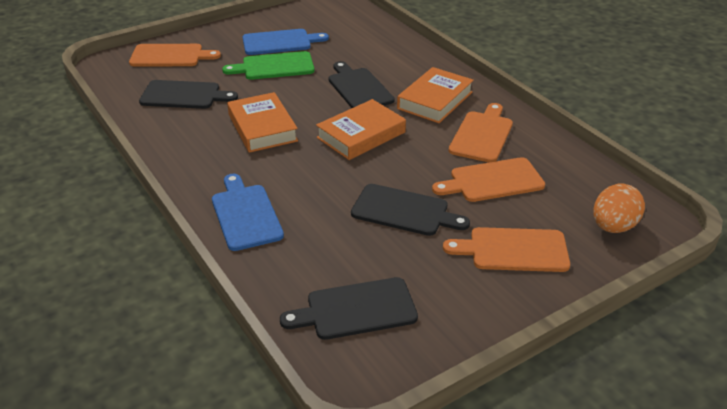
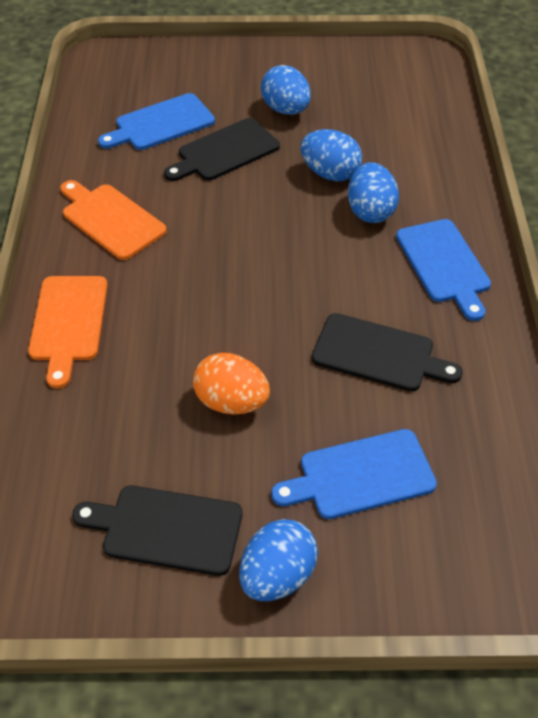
black cutting board: [139,80,238,109] [280,277,418,340] [329,61,395,108] [351,184,470,236] = 4 -> [72,486,242,576] [164,118,280,181] [312,313,462,391] = 3
blue cutting board: [212,174,284,251] [243,29,329,55] = 2 -> [98,93,215,150] [271,429,437,519] [396,219,491,321] = 3
blue egg: none = 0 -> [239,519,318,601] [261,65,311,115] [301,129,362,181] [348,162,399,223] = 4
green cutting board: [222,51,314,80] = 1 -> none = 0
orange book: [227,92,298,153] [316,99,406,160] [397,67,474,123] = 3 -> none = 0
orange cutting board: [129,44,221,66] [432,157,545,202] [443,227,570,272] [449,103,513,163] = 4 -> [28,276,108,389] [61,180,167,260] = 2

